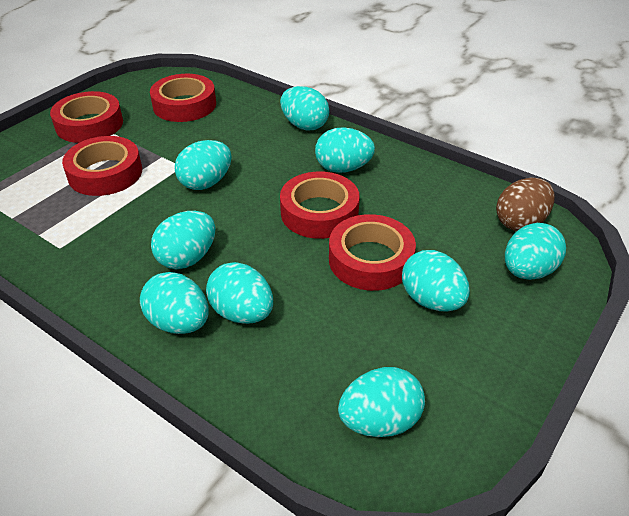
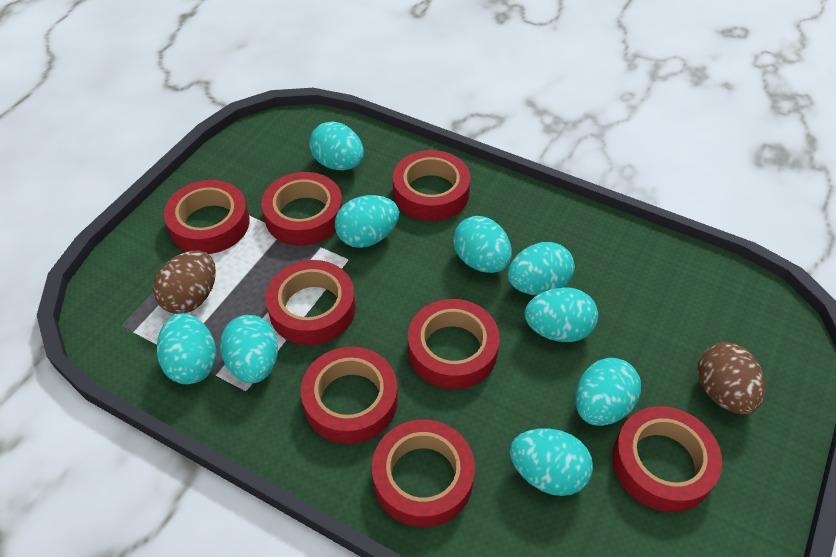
brown egg: [496,178,555,231] = 1 -> [153,250,216,314] [698,342,765,414] = 2
red tape: [50,91,123,143] [62,136,142,196] [150,74,216,122] [280,171,360,239] [329,214,416,291] = 5 -> [164,180,249,254] [261,172,343,246] [266,260,356,345] [301,347,398,444] [372,419,475,527] [393,150,471,221] [408,299,500,389] [612,406,722,512] = 8

